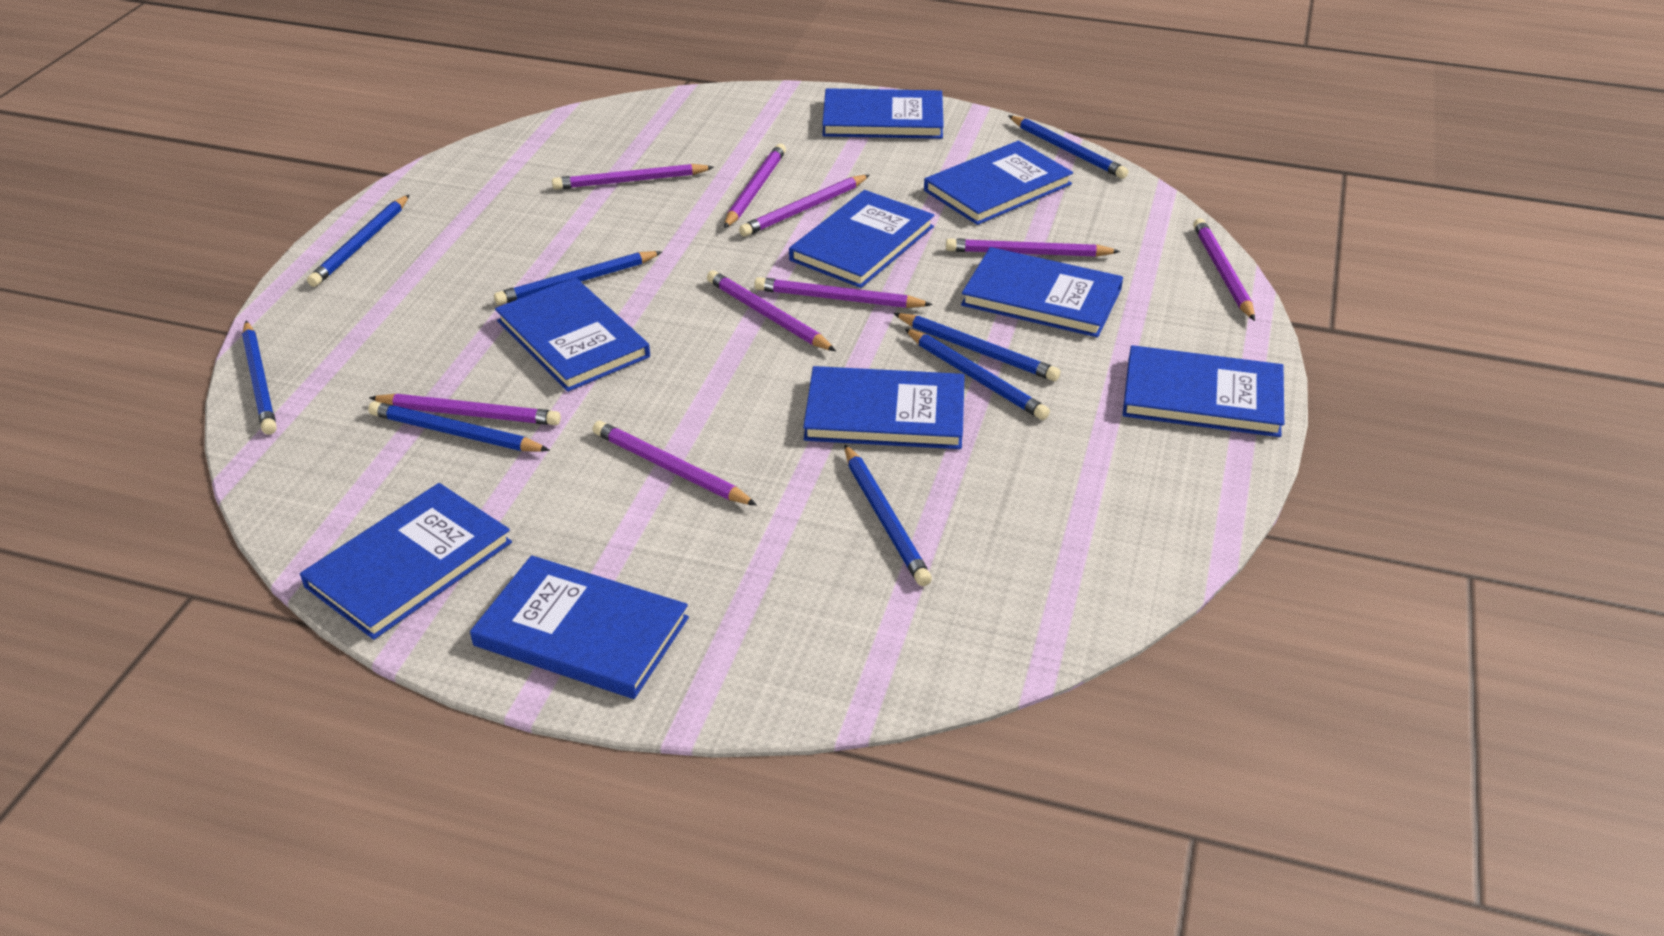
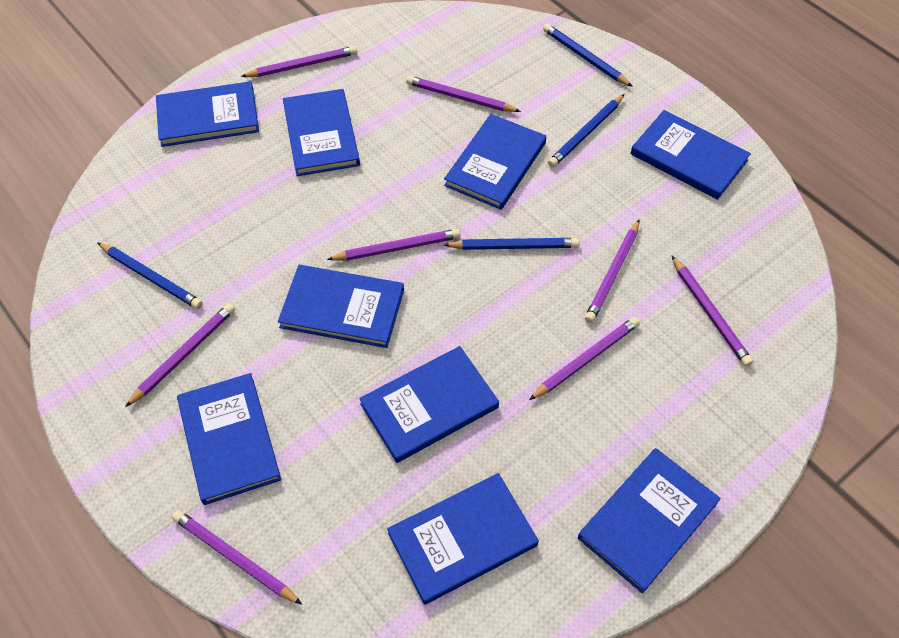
blue pencil: [242,321,277,435] [307,195,409,287] [368,401,550,452] [494,251,662,305] [844,444,932,586] [893,313,1060,381] [904,328,1050,420] [1008,115,1128,179] = 8 -> [97,242,203,309] [444,238,579,250] [543,24,633,87] [548,94,625,167] = 4
purple pencil: [369,394,561,425] [552,164,714,190] [593,421,757,506] [707,270,836,351] [724,144,786,228] [739,175,870,237] [754,277,933,308] [946,238,1121,257] [1193,218,1255,321] = 9 -> [125,303,235,407] [172,510,302,605] [241,46,357,77] [327,229,461,261] [406,76,521,112] [529,317,640,400] [585,219,640,323] [672,256,753,367] = 8

